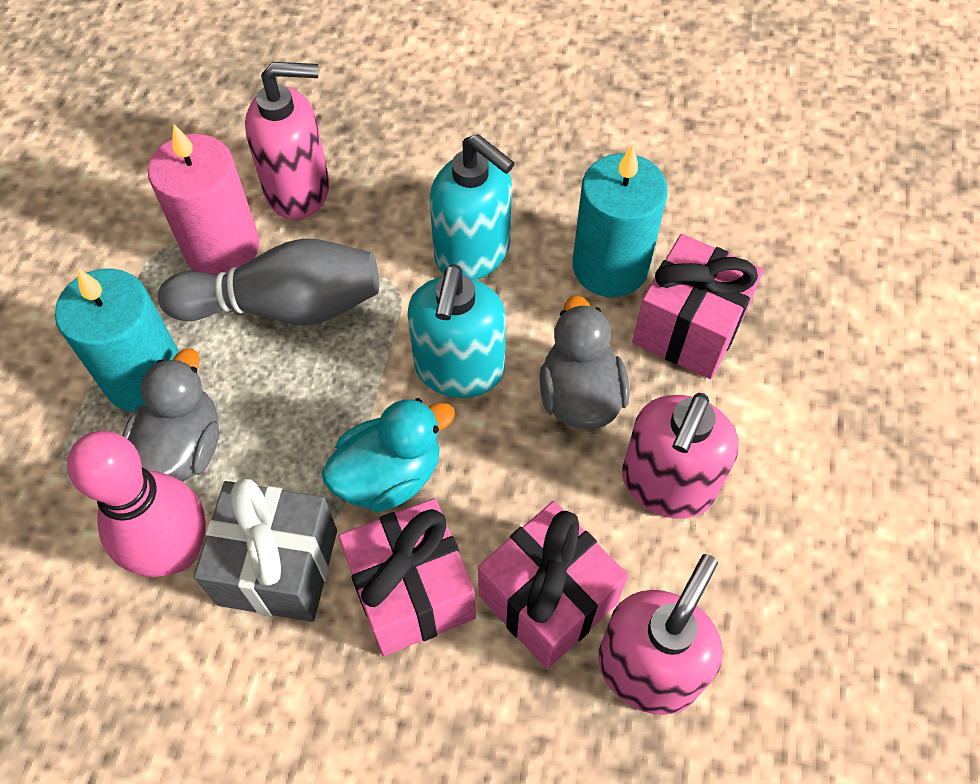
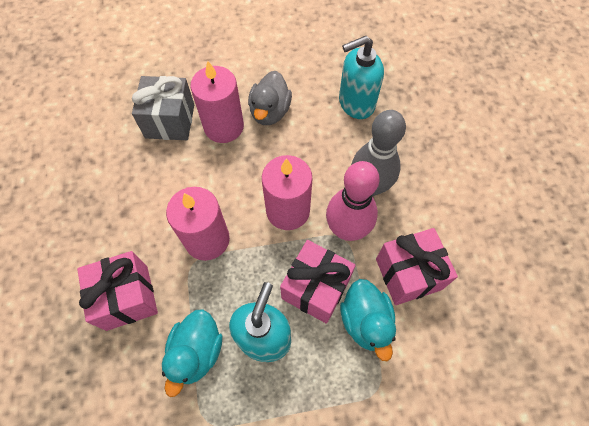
grey duck: [122,349,219,482] [539,295,630,429] = 2 -> [248,71,292,125] = 1
pink candle: [148,123,259,274] = 1 -> [166,187,230,261] [190,61,244,143] [262,155,312,230] = 3
pink soap dispenser: [245,62,330,220] [598,554,723,715] [622,393,739,519] = 3 -> none = 0
turquoise candle: [55,268,179,412] [572,145,668,297] = 2 -> none = 0
turquoise duck: [322,398,455,512] = 1 -> [162,309,222,397] [340,279,396,361] = 2

